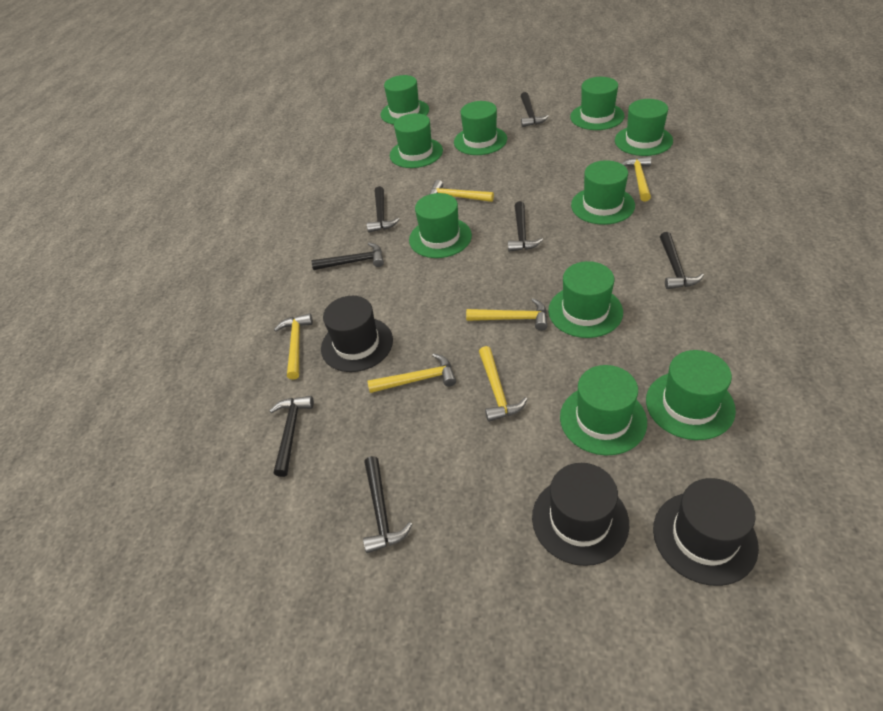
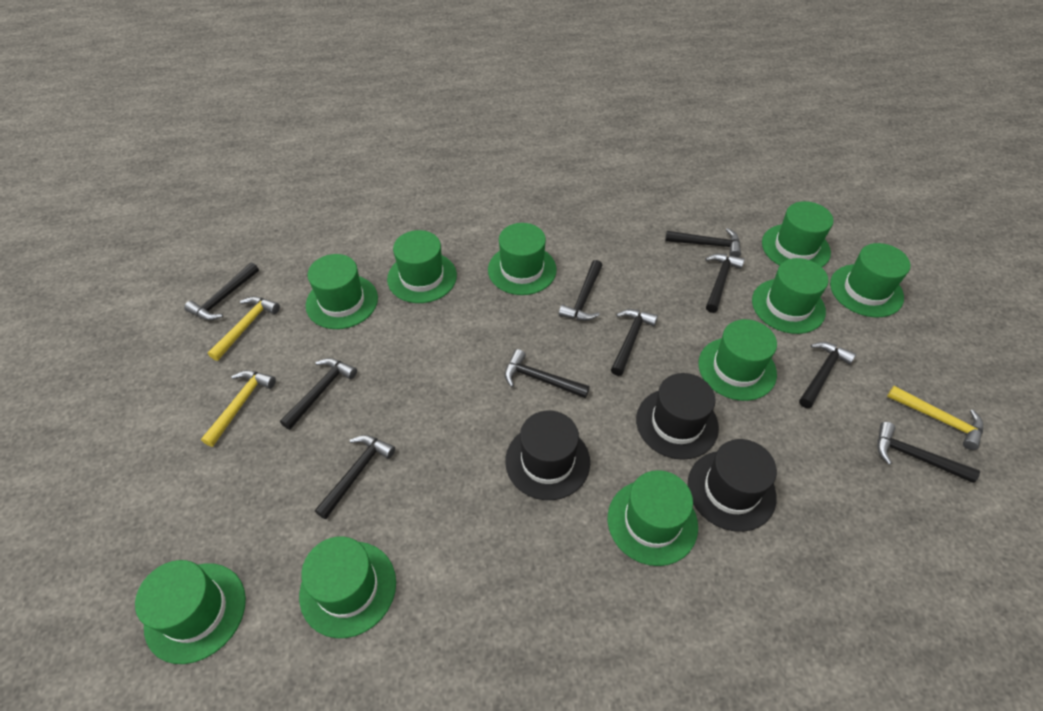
black hammer: [269,396,314,477] [311,242,384,270] [363,456,412,553] [367,186,400,233] [508,201,543,252] [520,92,549,127] [660,232,704,289] = 7 -> [184,262,259,320] [280,358,357,430] [315,435,395,519] [505,349,590,398] [559,260,603,321] [611,309,658,376] [665,228,741,257] [705,253,745,313] [799,342,856,408] [877,422,980,483] = 10
yellow hammer: [274,313,313,380] [367,353,456,393] [429,180,494,202] [466,298,547,331] [479,346,527,422] [622,156,651,202] = 6 -> [201,370,276,447] [208,296,280,361] [887,386,983,450] = 3

